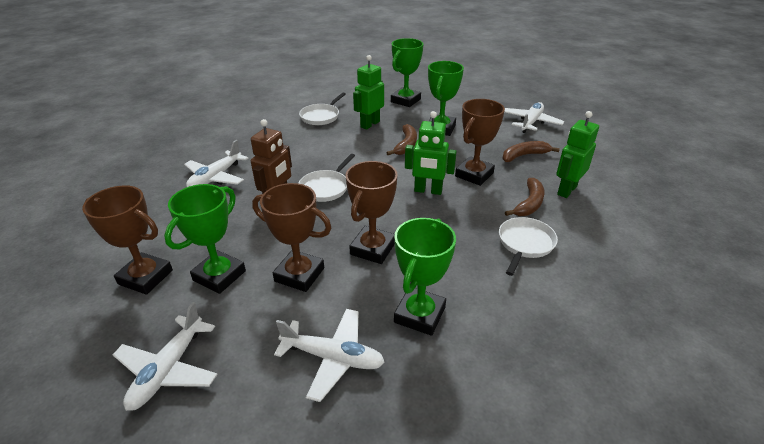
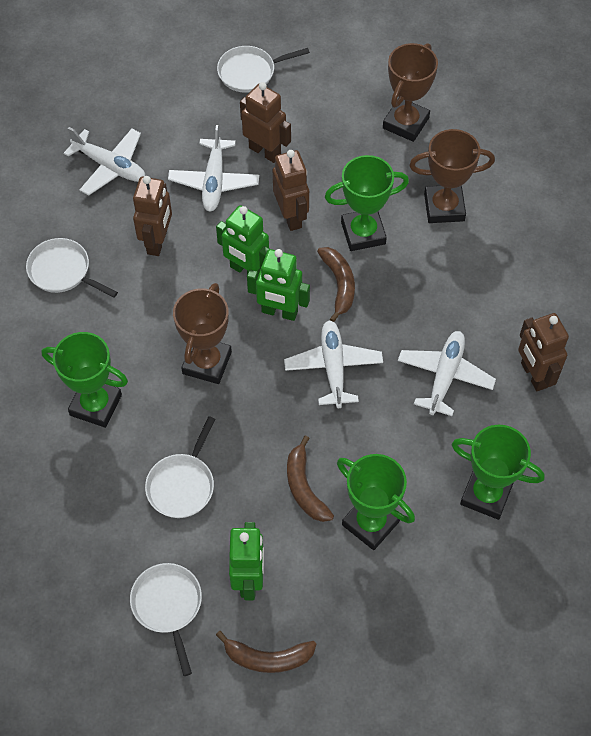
brown robot: [251,119,292,194] = 1 -> [133,176,172,256] [240,82,291,163] [273,150,309,231] [518,313,569,391] = 4
brown trophy: [82,185,173,295] [252,183,331,292] [346,161,398,264] [455,99,505,186] = 4 -> [173,283,232,384] [383,43,438,142] [409,129,495,223] = 3
white pan: [298,154,355,202] [299,92,346,125] [499,217,558,276] = 3 -> [26,238,118,298] [130,563,202,676] [145,416,215,518] [217,46,310,93] = 4

